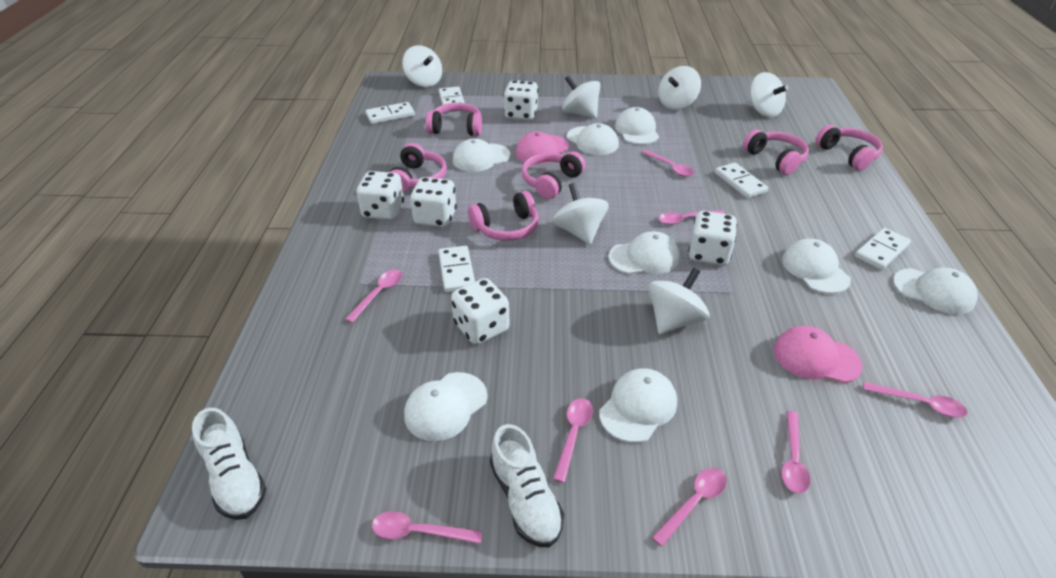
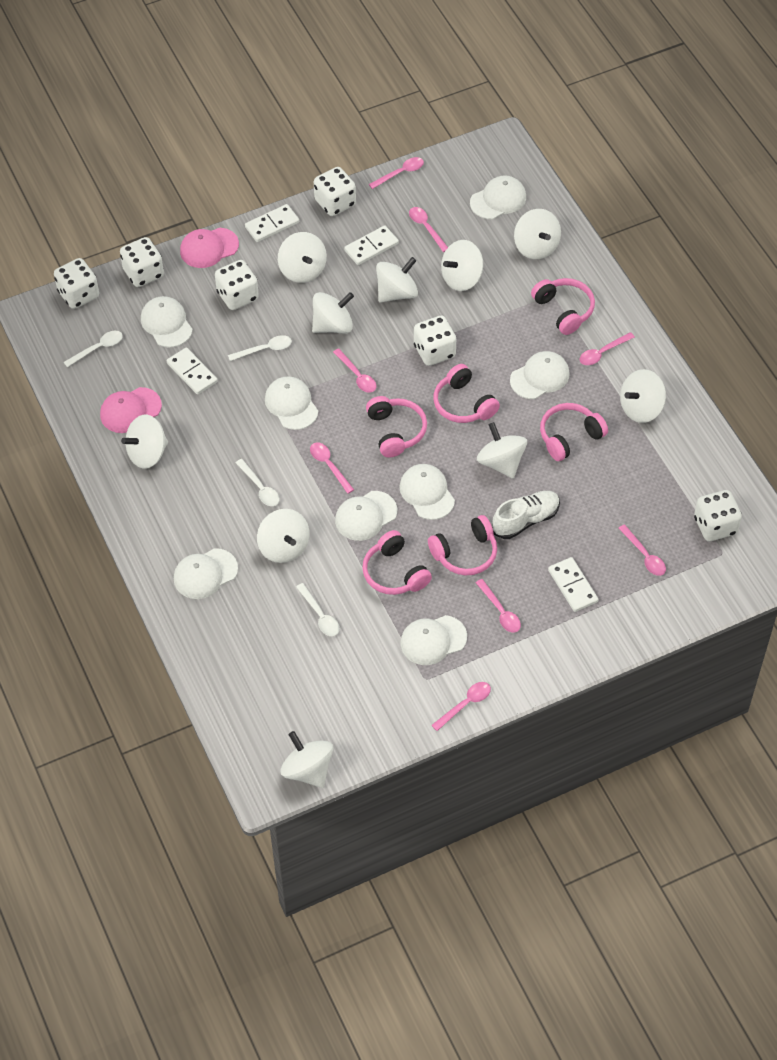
white dice: [357,171,404,220] [410,177,457,227] [451,278,510,345] [504,80,538,120] [688,211,737,266] = 5 -> [54,258,99,309] [120,237,164,287] [215,260,259,310] [314,167,356,216] [414,316,456,366] [694,490,742,541] = 6
white domino: [365,102,415,124] [438,246,475,292] [439,87,465,112] [715,163,768,198] [855,228,911,270] = 5 -> [167,347,218,395] [245,204,299,242] [344,225,399,265] [548,557,598,612] = 4
white shoe: [192,408,266,520] [490,424,564,547] = 2 -> [492,491,560,539] = 1
white spinning top: [402,45,442,87] [553,183,609,245] [562,76,600,118] [648,268,710,334] [658,66,701,110] [749,72,789,117] = 6 -> [121,414,168,469] [257,509,310,563] [278,232,327,283] [281,731,333,788] [312,292,354,333] [376,257,418,303] [441,240,483,291] [477,422,527,479] [514,209,561,259] [620,369,666,423] = 10
white spoon: none = 0 -> [64,331,123,367] [228,335,292,361] [236,459,279,506] [296,583,339,636] = 4

